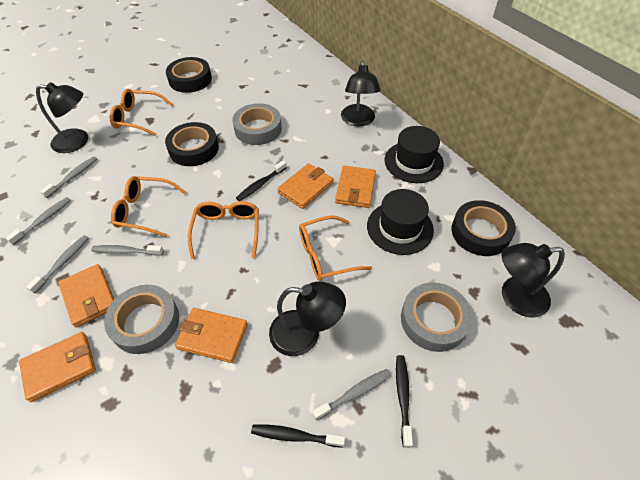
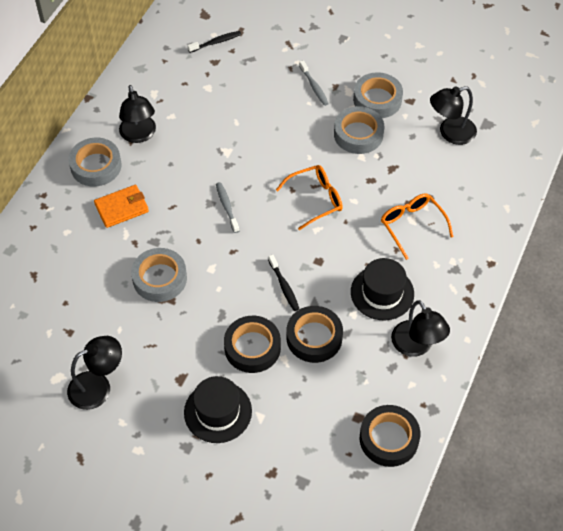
black toothbrush: [236,160,287,201] [251,424,345,448] [396,355,413,448] = 3 -> [187,31,241,53] [268,255,299,311] = 2
grey tape: [104,285,179,354] [232,103,282,145] [401,282,473,352] = 3 -> [68,138,122,187] [131,248,187,302] [334,106,384,154] [353,72,403,118] = 4
grey toothbrush: [5,197,71,245] [26,235,89,293] [40,156,98,198] [91,245,164,256] [312,369,391,421] = 5 -> [216,182,239,233] [299,60,329,106] = 2
orange glasses: [110,89,173,136] [111,176,186,237] [188,201,259,259] [299,215,372,281] = 4 -> [276,165,343,230] [381,193,453,260] = 2
orange wallet: [19,332,96,402] [58,264,114,327] [175,308,248,363] [277,163,333,209] [335,166,376,208] = 5 -> [94,185,149,228] = 1

